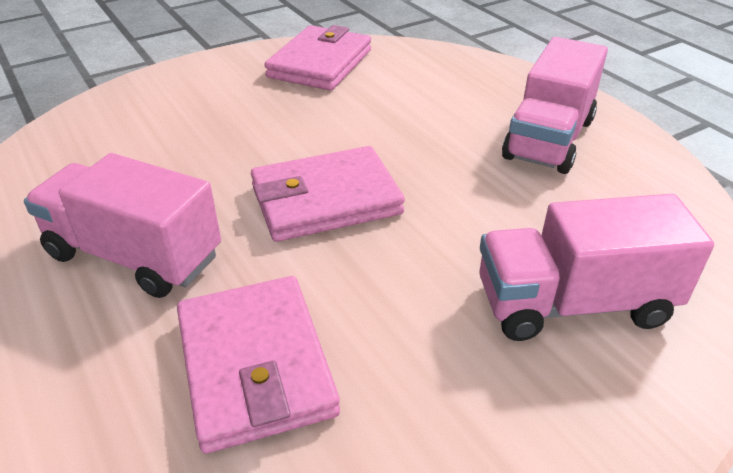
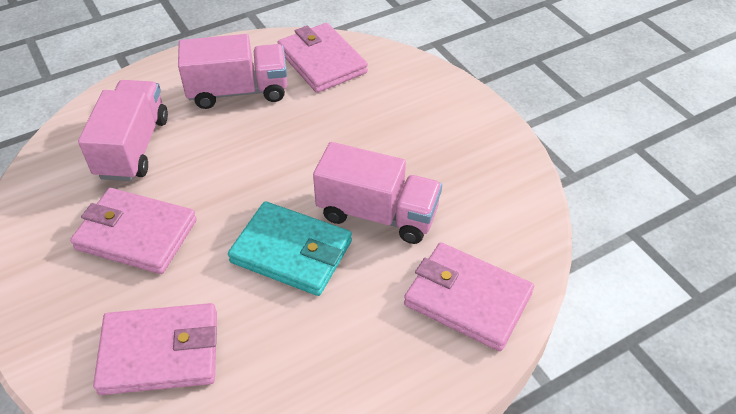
pink wallet: [177,276,340,453] [251,146,405,242] [264,25,371,90] = 3 -> [70,188,197,274] [93,303,217,395] [277,23,368,93] [404,242,534,351] = 4
turquoise wallet: none = 0 -> [228,201,352,296] = 1

